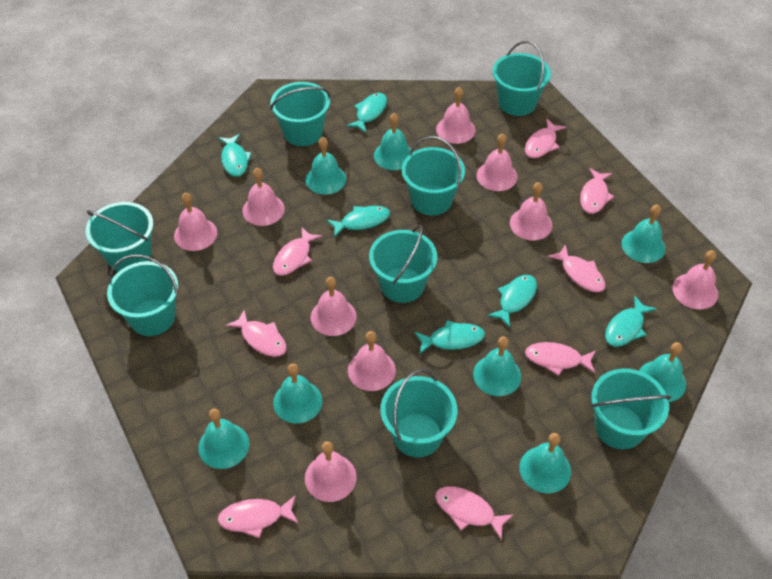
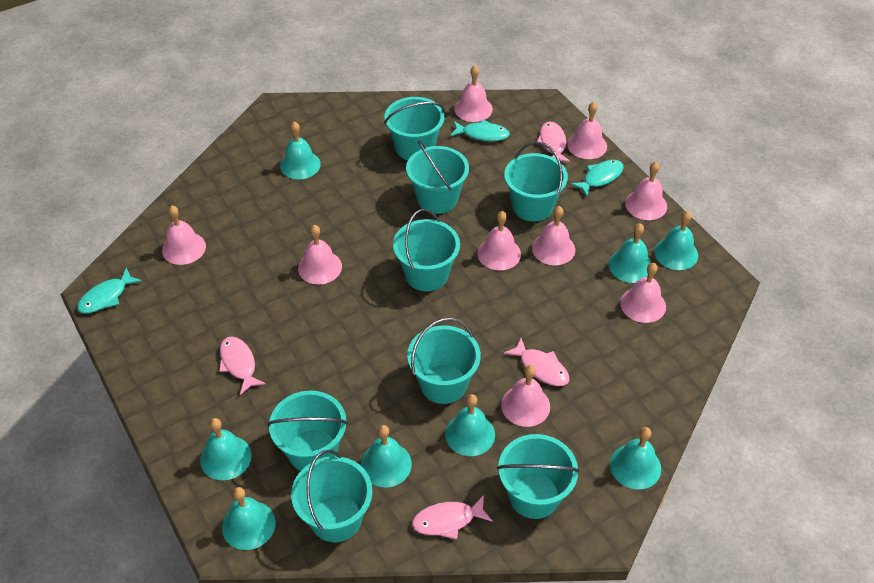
pink fish: [218,495,298,538] [225,310,286,357] [273,227,322,276] [435,486,514,540] [525,119,566,158] [525,342,596,376] [547,244,605,292] [580,168,614,214] = 8 -> [219,337,266,395] [412,495,492,539] [504,338,570,386] [537,121,570,162] = 4
turquoise fish: [218,134,252,177] [327,206,390,238] [346,93,387,133] [414,320,485,354] [487,275,537,327] [605,295,657,347] = 6 -> [77,267,142,313] [450,120,510,141] [570,160,624,197] = 3

